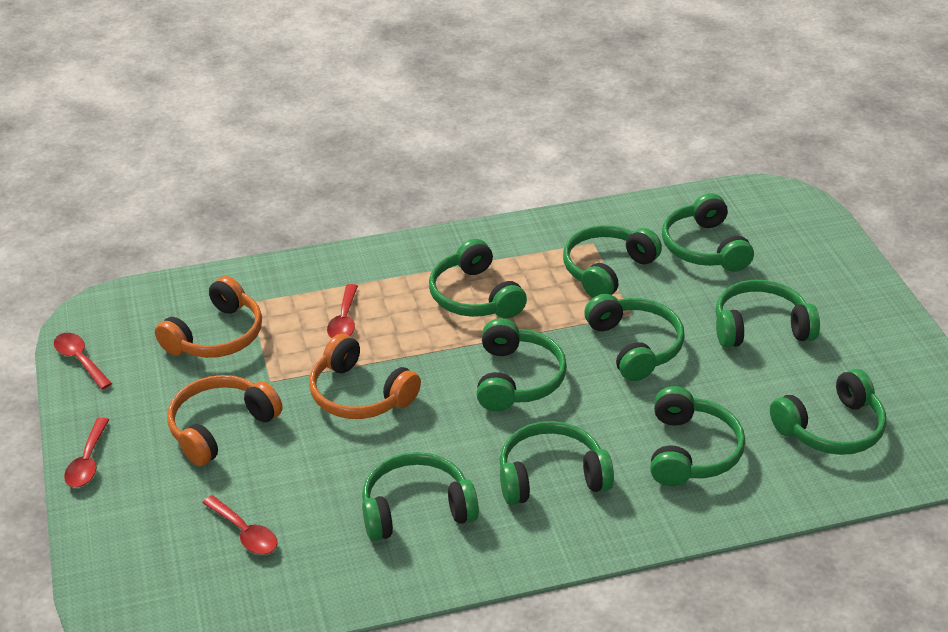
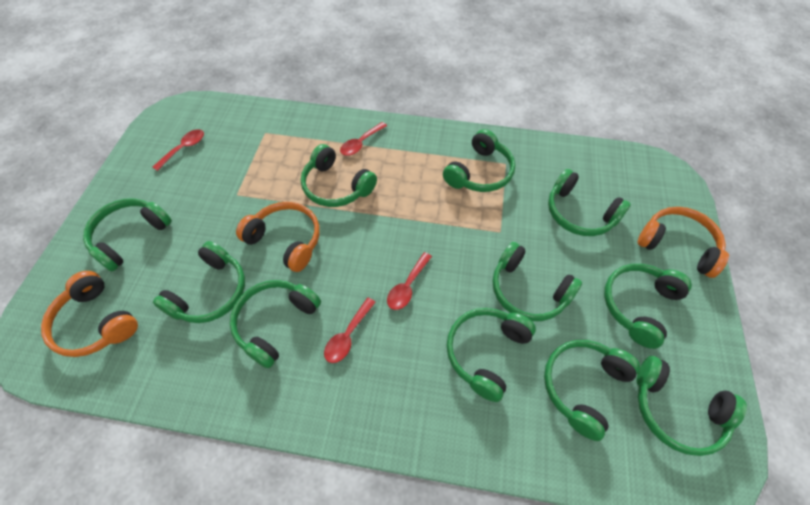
green headphones: [362,452,479,541] [429,239,527,319] [477,318,567,411] [500,421,614,505] [563,225,662,298] [584,294,685,381] [650,386,745,486] [662,193,754,272] [716,280,820,348] [770,369,886,455] = 10 -> [83,198,172,272] [153,241,245,323] [230,280,321,368] [301,144,377,207] [443,129,515,192] [447,308,536,402] [493,242,582,321] [544,340,640,441] [548,169,631,236] [604,264,692,349] [636,356,747,456] = 11

